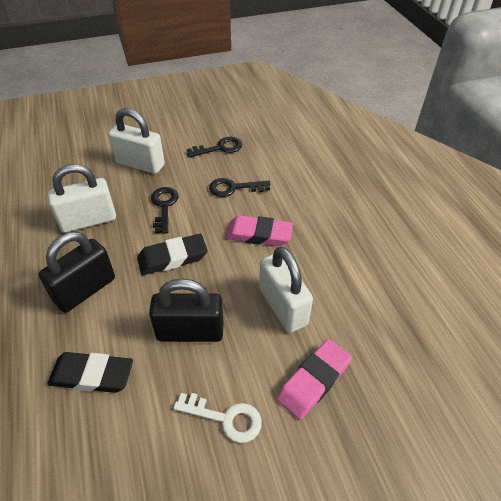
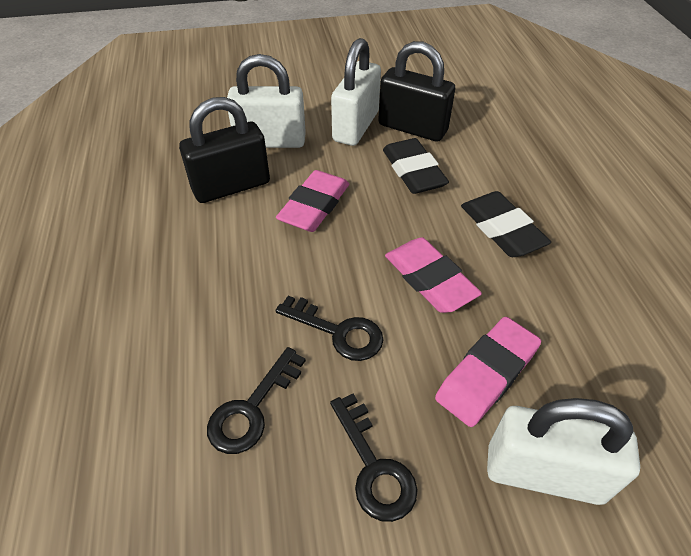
pink eraser: [225,215,293,246] [276,339,352,420] = 2 -> [276,170,349,232] [385,237,482,313] [435,317,541,427] = 3
white key: [173,393,262,443] = 1 -> none = 0

